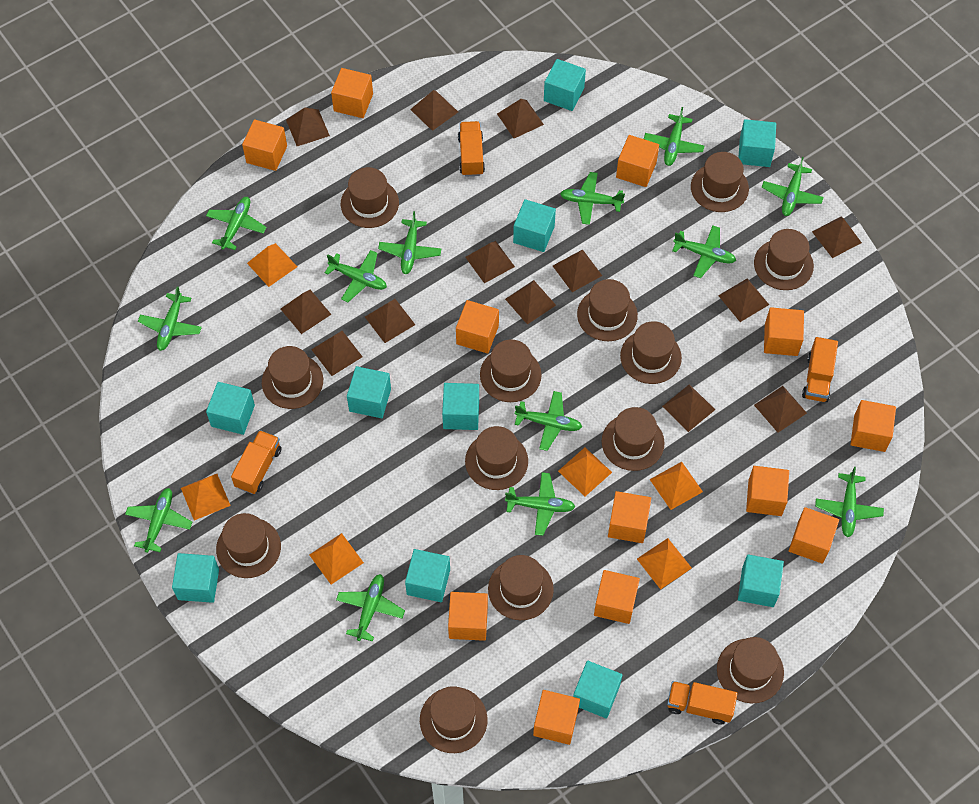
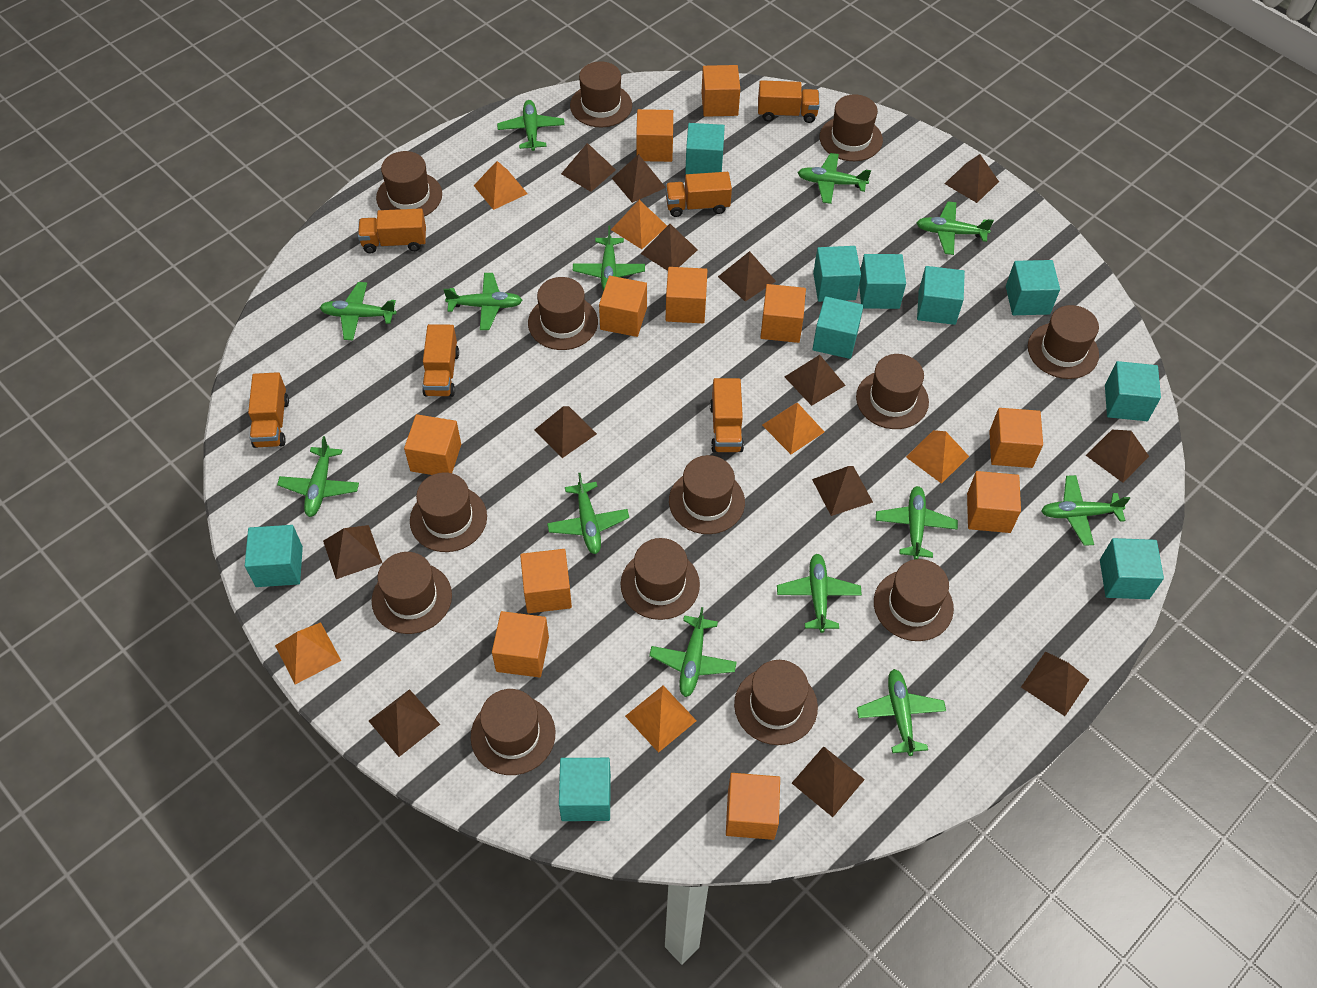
orange cube: [242,119,287,171] [331,68,373,118] [448,592,488,641] [456,300,499,354] [533,690,580,745] [594,570,640,624] [608,491,651,543] [616,135,659,187] [746,466,789,516] [764,307,804,356] [789,507,839,564] [850,400,896,452] = 12 -> [404,414,461,475] [492,611,549,678] [520,549,572,613] [599,276,647,337] [636,109,673,162] [666,267,707,323] [701,65,740,117] [726,773,780,840] [760,284,806,343] [967,471,1021,533] [989,408,1043,468] = 11
orange truck: [231,430,281,494] [458,121,485,176] [667,681,737,724] [802,337,838,402] = 4 -> [248,372,289,448] [358,209,426,253] [422,324,459,397] [665,172,732,217] [710,378,744,452] [758,80,820,123] = 6

